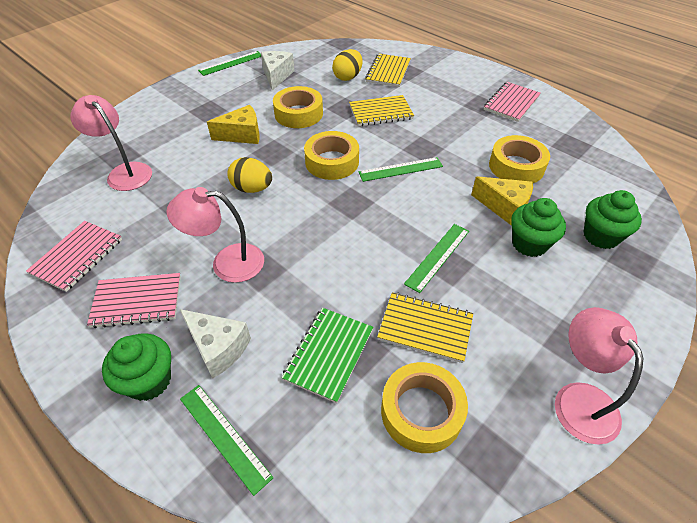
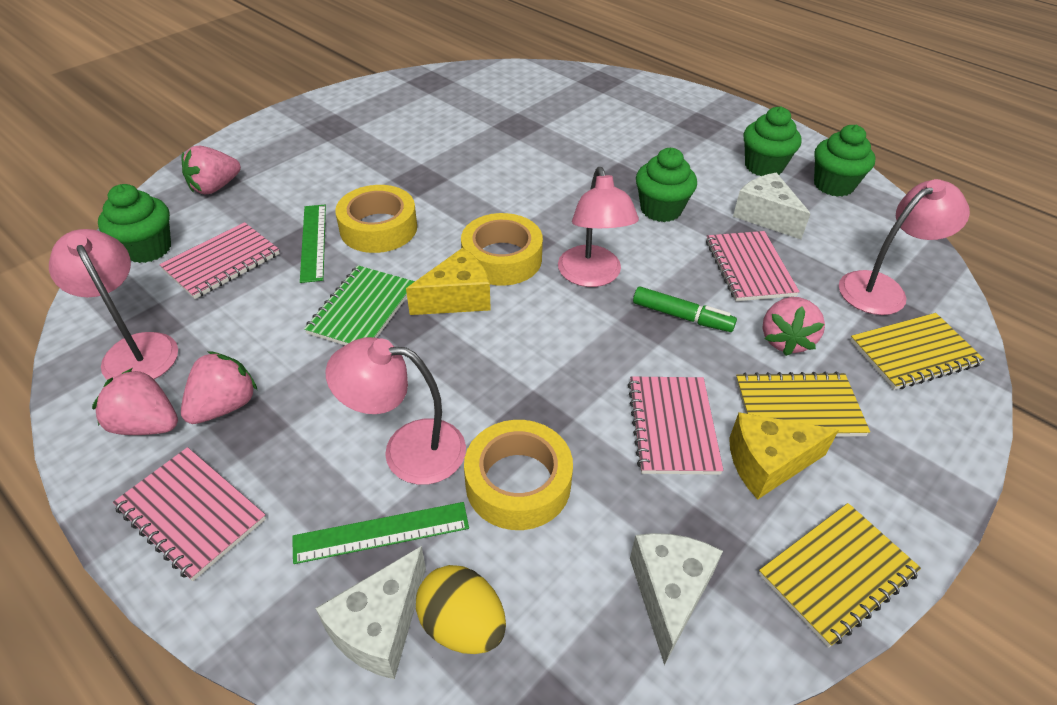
green cupcake: [102,333,171,401] [511,198,566,257] [583,190,642,249] = 3 -> [98,184,171,263] [636,148,697,222] [743,106,802,176] [814,125,876,197] = 4
green marker: none = 0 -> [633,287,737,332] = 1
green ruler: [180,385,273,496] [198,51,261,76] [358,157,443,182] [404,224,469,293] = 4 -> [292,502,469,564] [300,205,326,283] = 2
pink lamp: [70,95,152,191] [166,187,264,283] [555,307,643,445] = 3 -> [49,229,178,380] [326,337,466,485] [558,167,639,287] [839,179,970,315] = 4
pink notebook: [26,221,122,292] [87,273,181,328] [484,82,541,122] = 3 -> [113,447,266,581] [159,222,280,299] [628,377,724,475] [706,231,800,301] = 4
pink strawberry: none = 0 -> [92,368,178,435] [181,351,257,424] [182,146,241,194] [763,297,825,356] = 4
white cheese: [180,309,251,379] [261,51,294,91] = 2 -> [315,546,426,680] [630,533,723,665] [733,173,811,239] = 3
yellow egg: [227,157,272,193] [332,49,363,81] = 2 -> [416,565,506,654] = 1
yellow tape: [273,86,323,128] [304,131,359,180] [381,362,468,453] [489,135,550,183] = 4 -> [335,185,417,253] [461,213,543,286] [464,420,573,530] = 3

